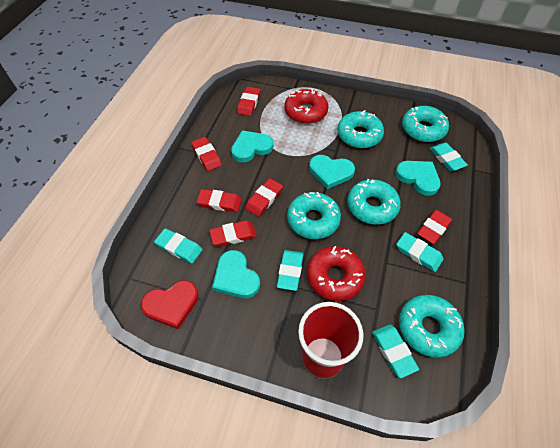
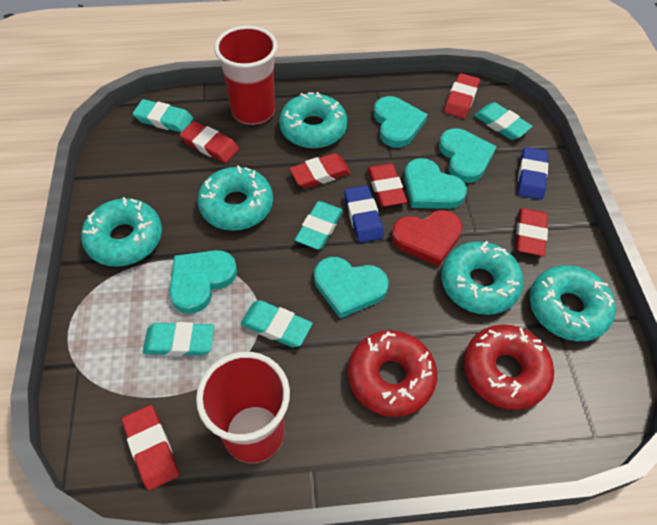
blue eraser: none = 0 -> [344,185,384,243] [518,147,548,200] = 2
red cup: [298,302,363,378] = 1 -> [196,352,290,463] [214,26,278,125] = 2
turquoise heart: [212,250,260,298] [231,130,273,163] [309,155,355,189] [396,161,441,196] = 4 -> [169,250,237,314] [314,257,389,318] [374,96,428,148] [404,158,467,209] [439,128,497,183] = 5

